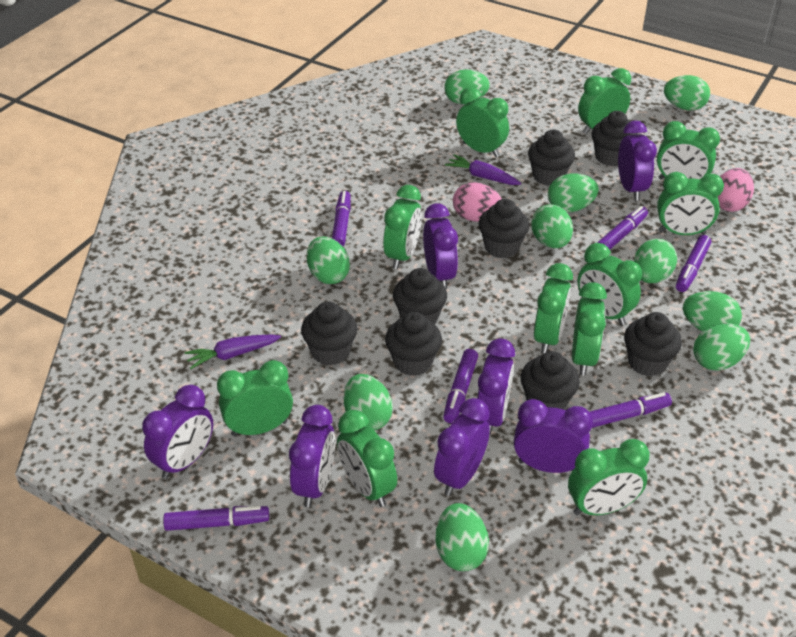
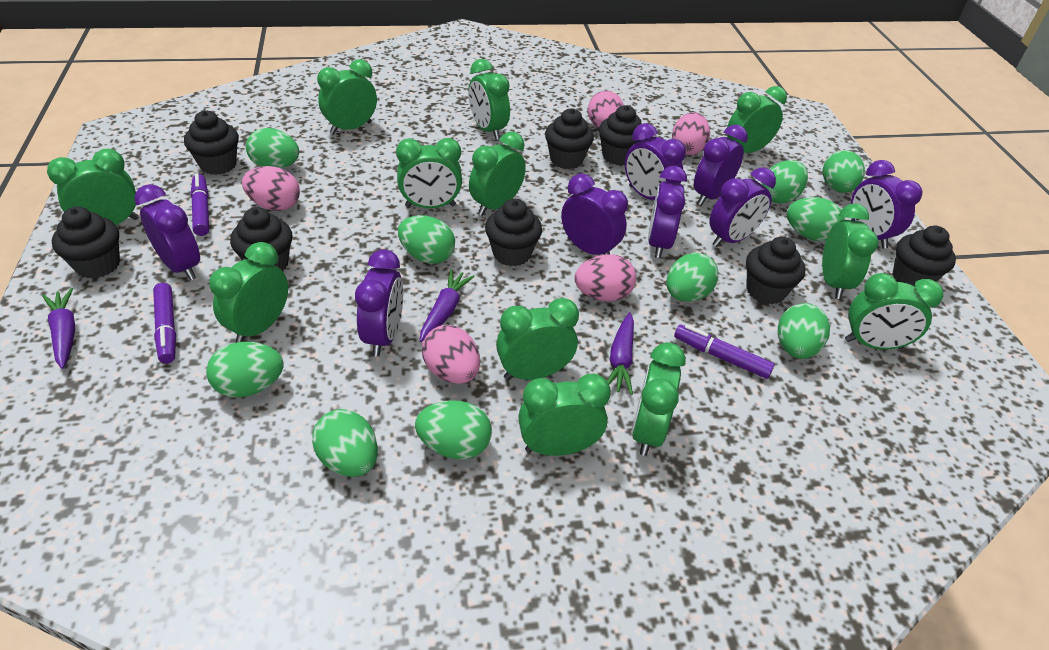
green clock: [217,360,293,436] [337,410,397,507] [383,185,422,269] [456,87,509,157] [534,263,573,354] [568,439,650,515] [572,282,607,375] [577,243,642,325] [578,68,631,134] [657,121,720,180] [657,172,724,235] = 11 -> [47,149,138,225] [209,242,288,343] [317,59,377,134] [396,138,462,208] [468,59,510,140] [469,131,526,216] [496,298,579,380] [518,374,611,456] [632,342,686,456] [727,86,787,153] [822,203,879,299] [845,273,943,350] = 12
pink egg: [453,182,502,222] [718,168,754,212] = 2 -> [242,166,300,211] [422,325,480,384] [574,255,636,301] [588,90,624,128] [672,112,710,155] = 5
purple carrot: [185,335,281,369] [445,154,521,185] = 2 -> [42,288,75,369] [420,269,475,342] [607,312,634,395] = 3
purple clock: [142,385,213,479] [289,405,335,507] [423,203,458,290] [434,398,490,496] [477,339,515,436] [514,399,593,473] [618,121,657,201] = 7 -> [135,184,200,280] [355,249,403,357] [561,174,628,255] [625,123,686,200] [648,166,687,258] [694,125,748,206] [709,168,776,247] [851,160,922,249] = 8
purple marker: [163,506,269,531] [332,191,351,246] [443,349,478,423] [590,392,672,428] [597,206,648,250] [676,235,711,292] = 6 -> [153,283,176,364] [191,174,209,236] [674,325,775,379] = 3

